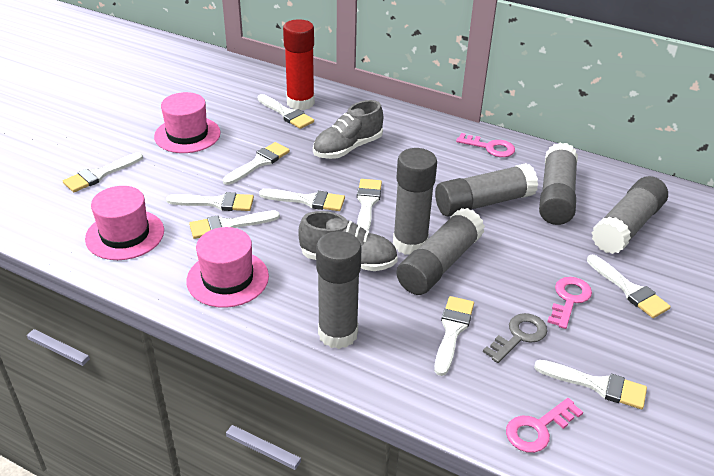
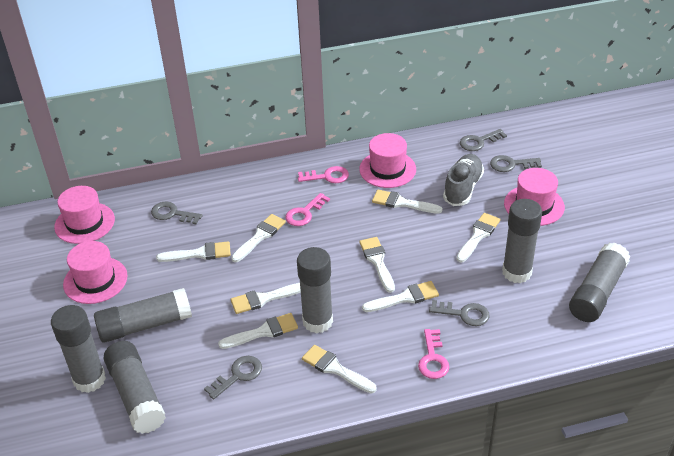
grey key: [483,313,547,363] = 1 -> [151,202,203,225] [204,356,262,399] [429,300,490,326] [460,129,507,151] [490,155,542,172] = 5
grey shoe: [299,211,398,271] [313,100,383,159] = 2 -> [443,154,484,206] = 1
pink hat: [85,186,164,260] [154,92,221,153] [186,227,269,308] = 3 -> [54,186,115,244] [63,241,128,304] [359,133,416,188] [504,168,565,226] = 4
red glue stick: [283,19,315,110] = 1 -> none = 0
white brush: [63,152,143,192] [166,192,254,211] [189,210,280,239] [223,142,290,185] [258,94,314,129] [259,189,345,211] [357,179,382,231] [434,296,474,376] [534,360,647,409] [587,255,671,318] = 10 -> [156,241,231,262] [218,313,298,349] [231,214,286,262] [231,283,301,314] [302,345,377,393] [359,237,395,293] [362,281,439,312] [372,190,443,214] [456,213,501,263] = 9

